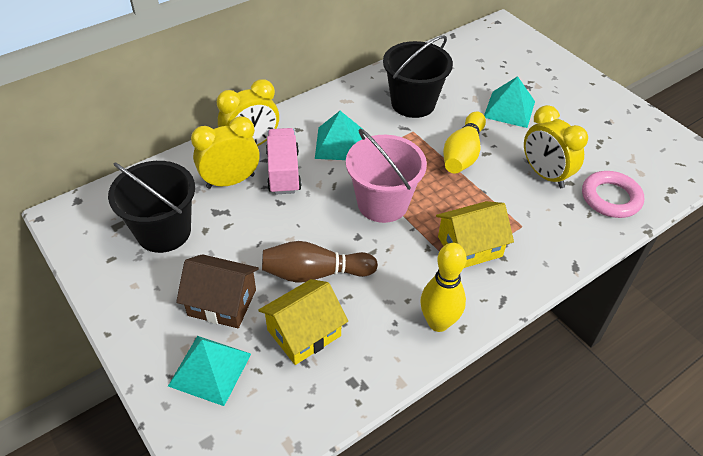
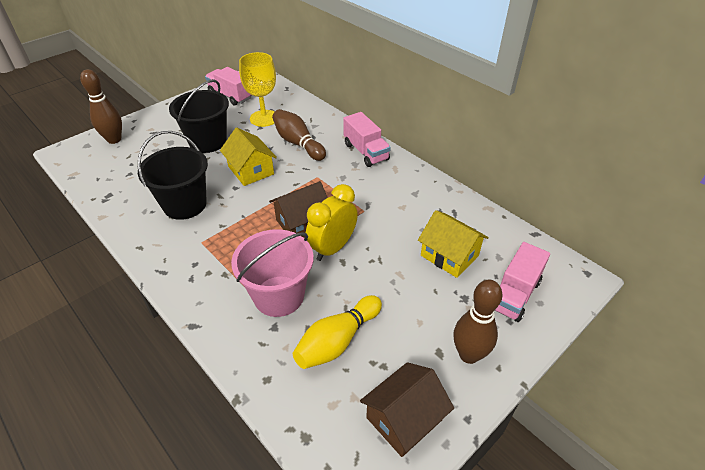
brown bowling pin: [262,241,378,283] = 1 -> [80,69,122,144] [272,109,326,161] [453,280,502,364] = 3
brown house: [176,254,259,328] = 1 -> [269,181,328,238] [360,362,454,457] = 2
pink ring: [582,171,644,218] = 1 -> none = 0
pink truck: [266,128,302,194] = 1 -> [205,67,251,106] [343,112,391,167] [495,242,550,322] = 3
turquoise pyramid: [168,336,251,406] [315,111,364,160] [484,76,535,128] = 3 -> none = 0
yellow bowling pin: [420,243,467,332] [443,112,486,174] = 2 -> [293,295,382,369] = 1
yellow clock: [191,116,260,189] [217,79,279,146] [524,105,588,188] = 3 -> [306,184,358,261] = 1
yellow goblet: none = 0 -> [239,52,276,127] = 1

